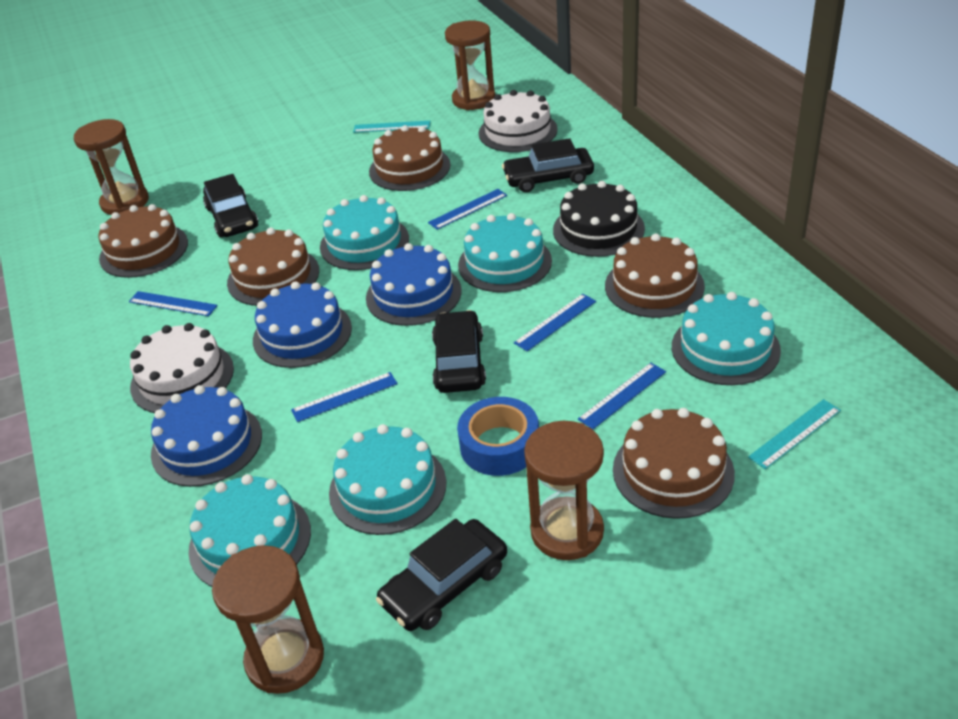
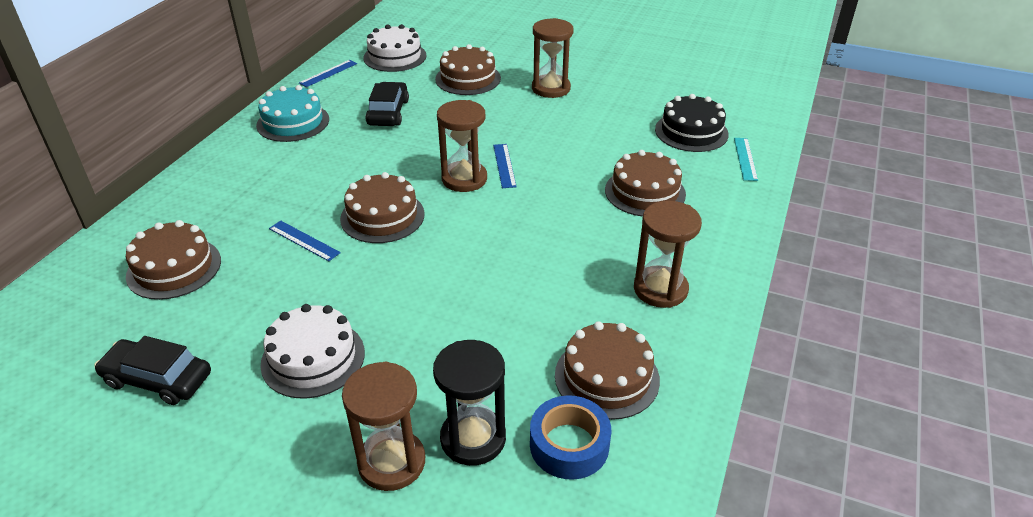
black car: [203,174,258,237] [376,519,507,631] [432,310,486,393] [502,138,594,192] = 4 -> [94,336,211,405] [365,82,409,126] = 2
black hourglass: none = 0 -> [433,340,506,466] = 1
blue cake: [151,385,262,487] [253,281,352,368] [366,243,462,326] = 3 -> none = 0
blue ruler: [129,291,218,316] [291,372,398,422] [428,189,507,230] [514,294,596,351] [578,363,666,429] = 5 -> [269,221,341,261] [299,60,357,87] [493,144,517,188] = 3
turquoise cake: [188,474,311,587] [320,195,409,270] [329,424,446,535] [458,213,552,292] [672,292,781,385] = 5 -> [256,85,329,142] = 1
turquoise ruler: [353,121,430,133] [748,399,841,469] = 2 -> [734,138,758,181] = 1

